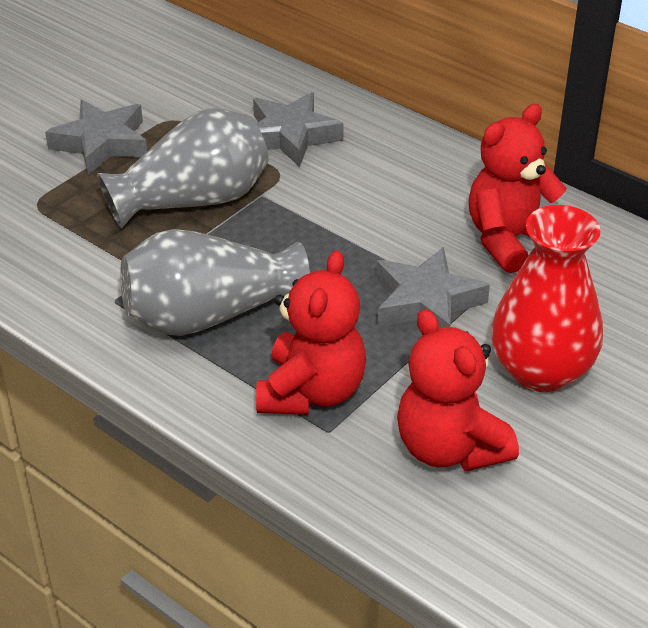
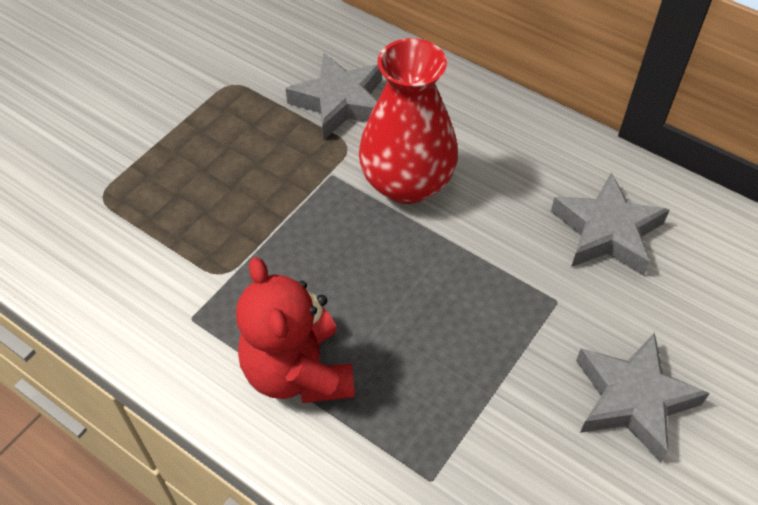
grey vase: [97,108,269,229] [120,229,310,336] = 2 -> none = 0
red teddy bear: [256,250,366,415] [397,309,519,471] [469,104,567,273] = 3 -> [236,257,355,403] = 1

